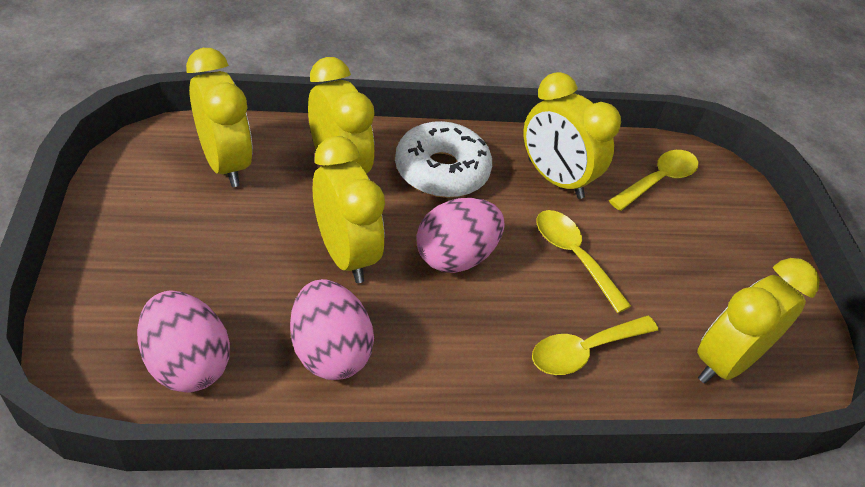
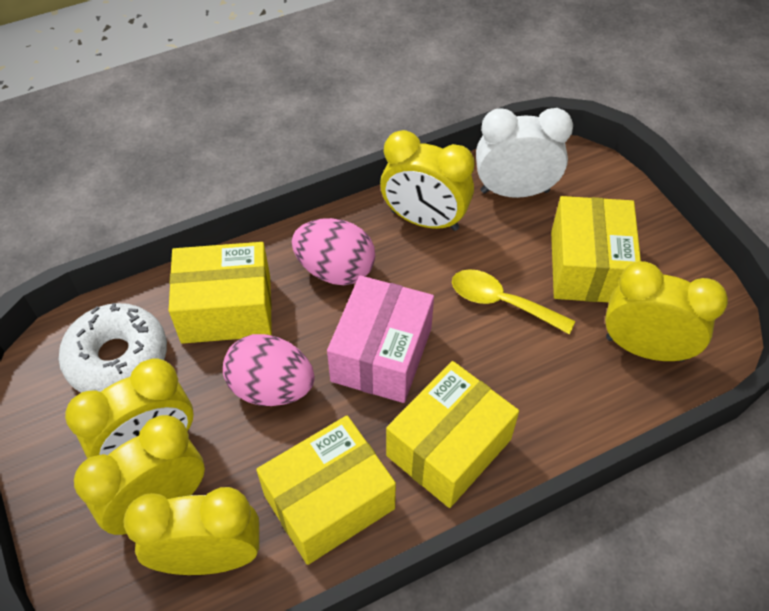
pink box: none = 0 -> [327,275,434,403] = 1
pink egg: [137,291,230,393] [290,279,374,380] [416,198,505,273] = 3 -> [223,334,315,406] [292,218,375,285] = 2
white clock: none = 0 -> [476,108,573,198] = 1
yellow box: none = 0 -> [169,242,272,344] [256,416,396,565] [386,361,519,508] [551,196,641,303] = 4
yellow spoon: [532,316,658,375] [537,210,631,313] [609,150,698,211] = 3 -> [452,269,575,334] = 1

